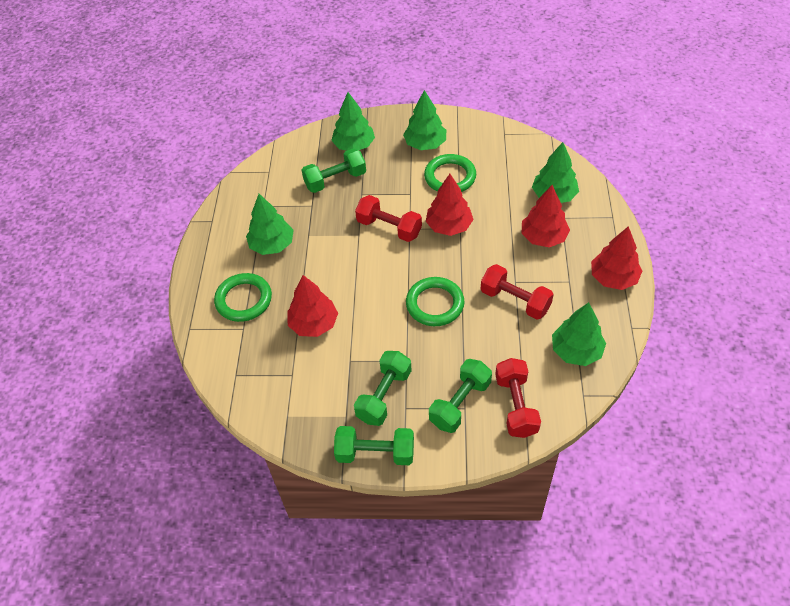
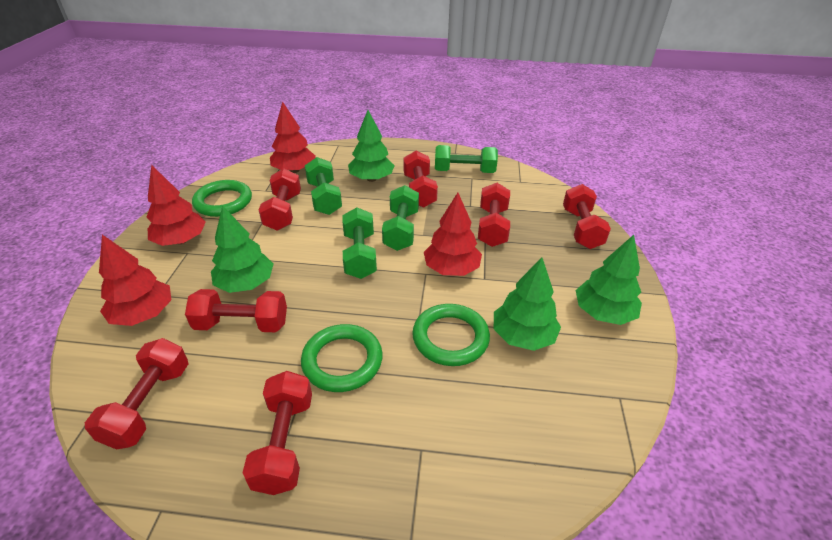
green tree: [246,194,294,255] [331,92,375,151] [403,90,446,150] [532,142,579,203] [552,302,606,366] = 5 -> [211,205,273,293] [348,110,395,182] [494,257,561,351] [575,235,642,325] = 4
red dumbbell: [355,195,422,242] [481,264,554,319] [495,358,541,438] = 3 -> [85,338,188,450] [185,289,287,332] [243,371,312,495] [259,169,301,231] [403,150,438,208] [478,183,510,247] [563,184,611,249] = 7

